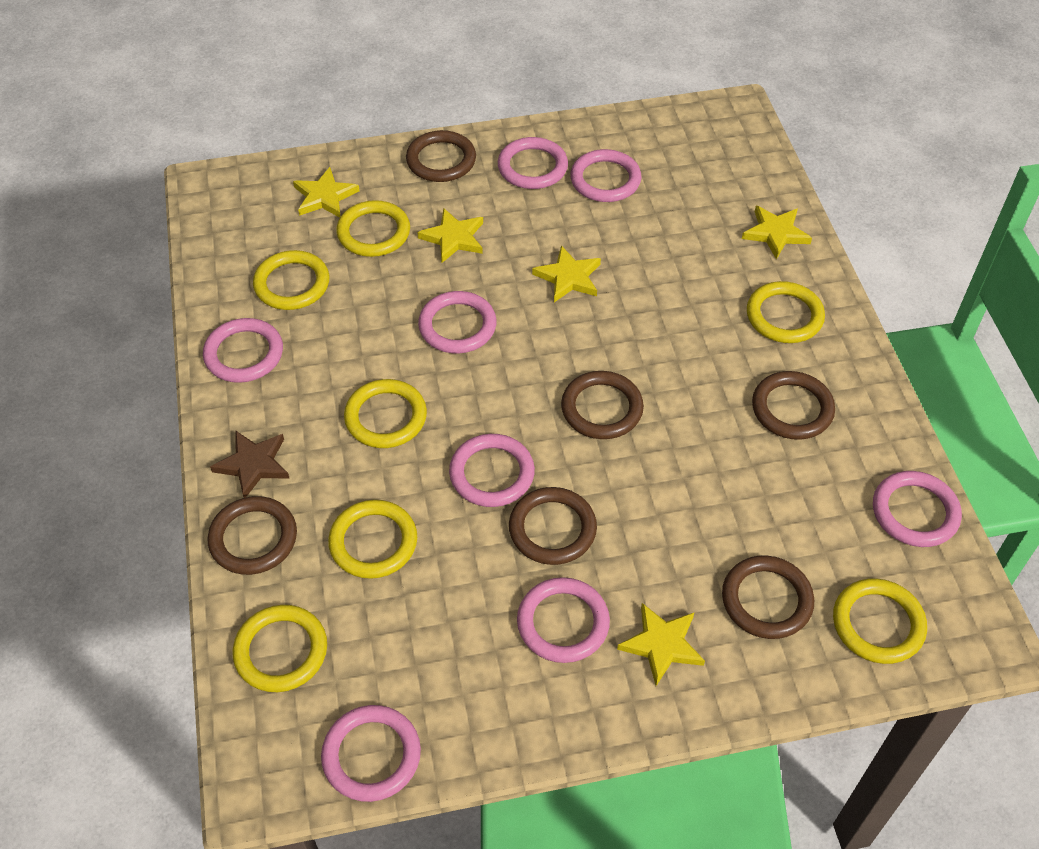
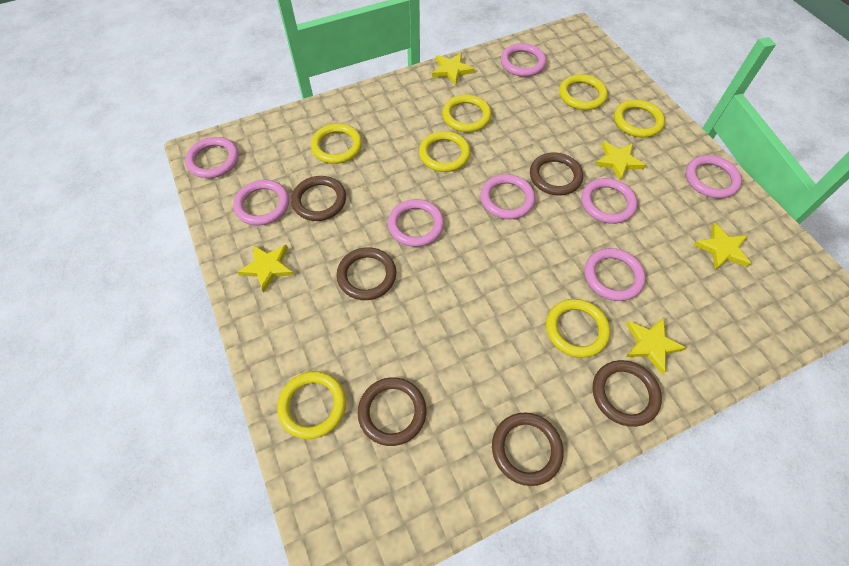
brown star: [210,430,289,498] = 1 -> none = 0

